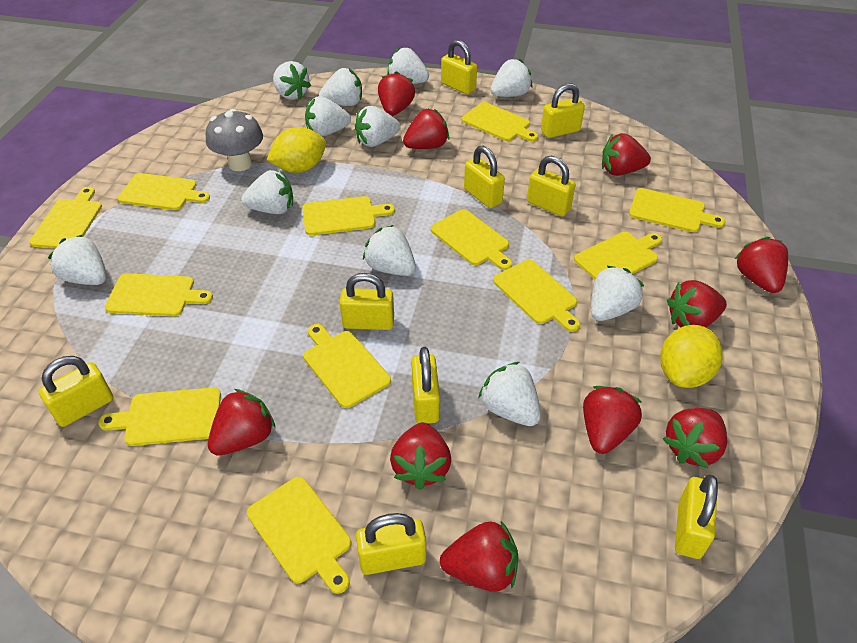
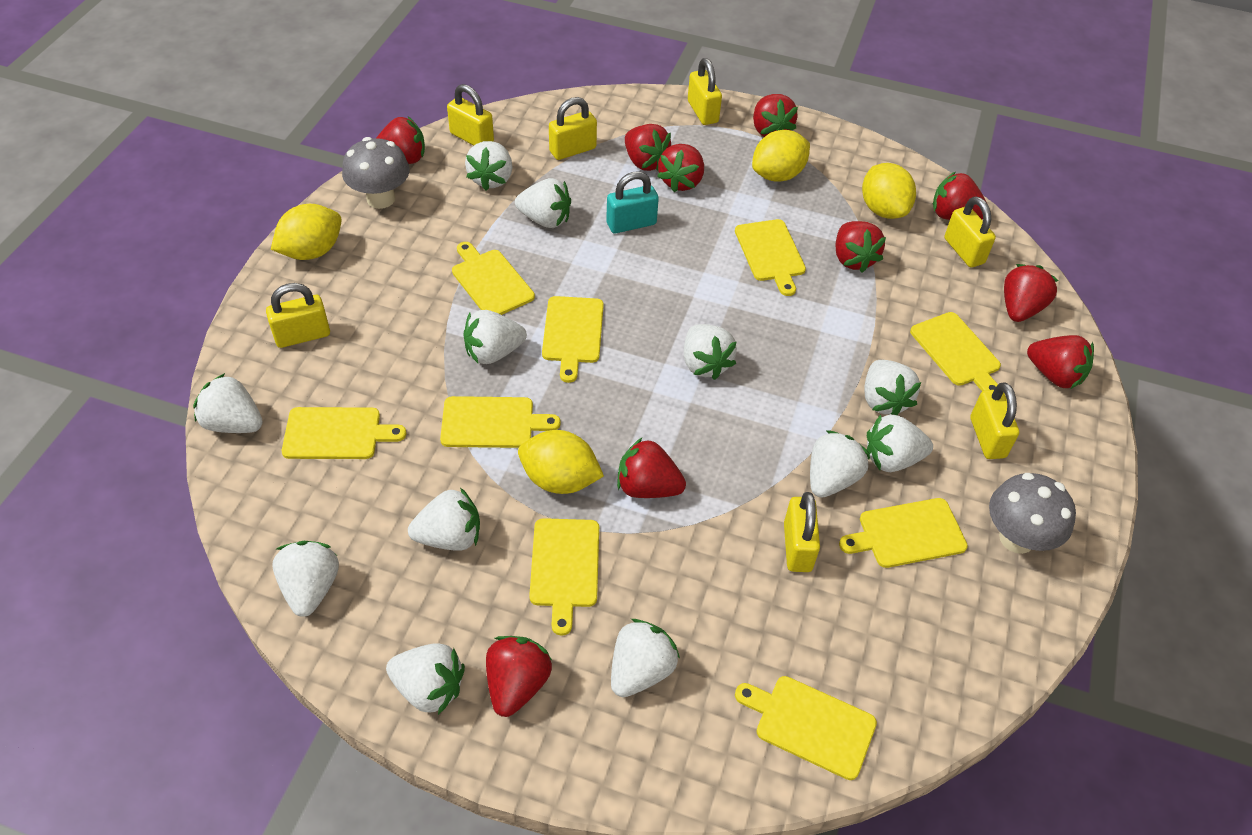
grey mushroom: [206,109,263,171] = 1 -> [342,137,410,209] [989,473,1076,554] = 2
turquoise padlock: none = 0 -> [606,171,659,234] = 1
white strawberry: [48,235,107,285] [241,170,293,214] [273,61,311,100] [305,96,351,137] [319,68,362,106] [355,106,401,147] [363,225,416,276] [387,47,429,84] [478,362,541,426] [490,59,532,97] [591,265,644,321] = 11 -> [193,373,263,433] [272,541,339,617] [386,643,465,715] [408,487,480,551] [463,310,527,364] [465,141,512,191] [515,178,571,228] [611,619,680,697] [684,324,737,380] [810,430,870,498] [864,360,921,415] [867,414,933,472] = 12
yellow cutting board: [29,187,102,248] [98,387,221,446] [105,273,213,316] [118,173,210,210] [247,477,351,594] [302,196,395,235] [303,324,391,408] [431,209,512,270] [461,102,538,142] [493,260,580,332] [574,232,662,280] [629,188,725,232] = 12 -> [282,407,406,459] [440,396,561,448] [452,242,535,315] [529,518,599,636] [542,296,604,383] [735,219,806,296] [735,676,877,780] [839,498,968,568] [910,312,1001,391] = 9
yellow lemon: [267,127,326,173] [660,325,723,388] = 2 -> [271,204,342,260] [518,430,604,494] [752,130,810,182] [862,163,916,219] = 4
yellow padlock: [39,356,113,427] [340,273,394,330] [356,513,426,575] [411,347,440,423] [441,40,477,94] [464,146,505,208] [527,156,576,217] [541,84,585,138] [675,475,718,559] = 9 -> [266,283,330,348] [447,84,494,146] [549,97,597,160] [688,58,722,125] [784,492,820,572] [944,196,996,267] [970,382,1019,459] = 7

